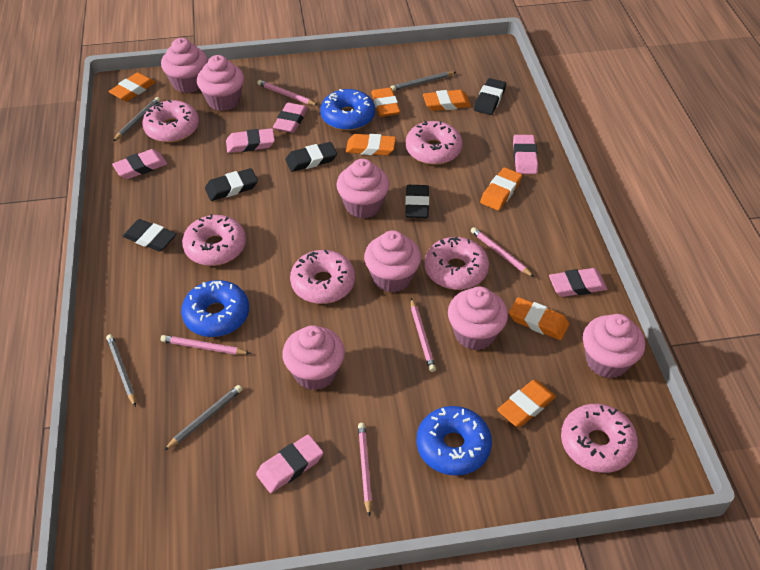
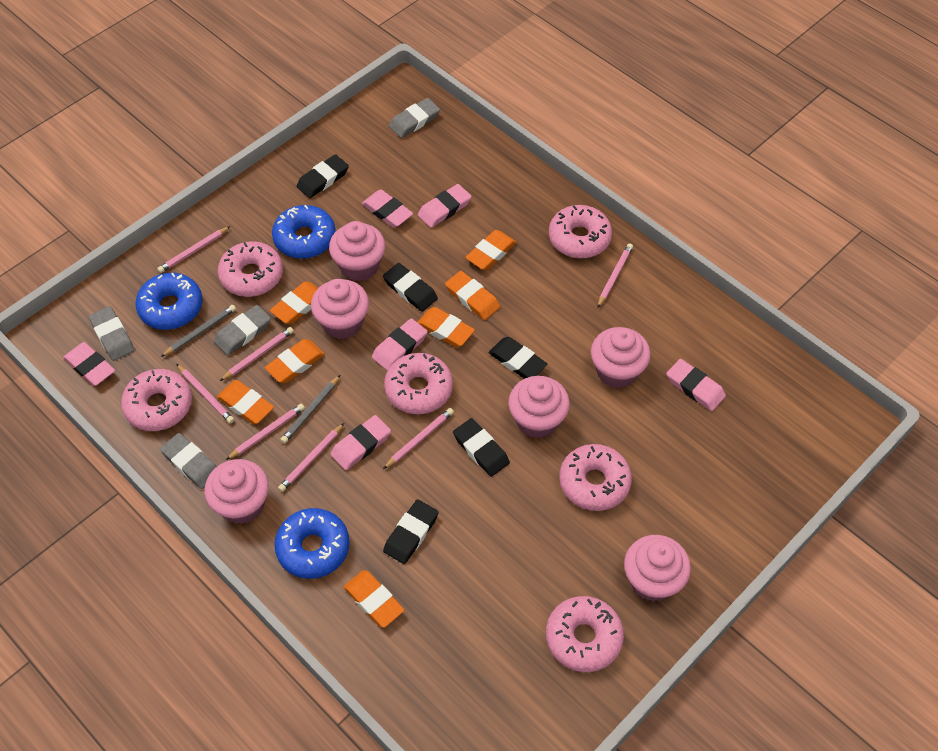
grey eraser: none = 0 -> [89,306,134,361] [160,433,217,489] [214,305,271,355] [389,98,440,138] = 4
grey pencil: [106,334,136,407] [113,97,160,141] [164,385,242,450] [391,72,456,91] = 4 -> [161,305,236,357] [280,375,340,444] = 2
pink cupcake: [161,38,208,93] [197,55,244,111] [282,325,345,390] [336,159,389,219] [364,230,421,292] [448,286,508,350] [583,314,645,378] = 7 -> [204,459,269,524] [311,279,369,339] [329,221,385,281] [508,376,570,438] [591,327,651,388] [624,535,691,602] = 6
pink pencil: [161,335,251,355] [257,80,318,105] [358,423,372,517] [411,298,436,372] [471,227,534,277] = 5 -> [157,226,231,273] [176,364,234,424] [220,327,294,381] [226,404,305,460] [278,423,344,492] [383,408,454,469] [597,243,633,308] = 7

